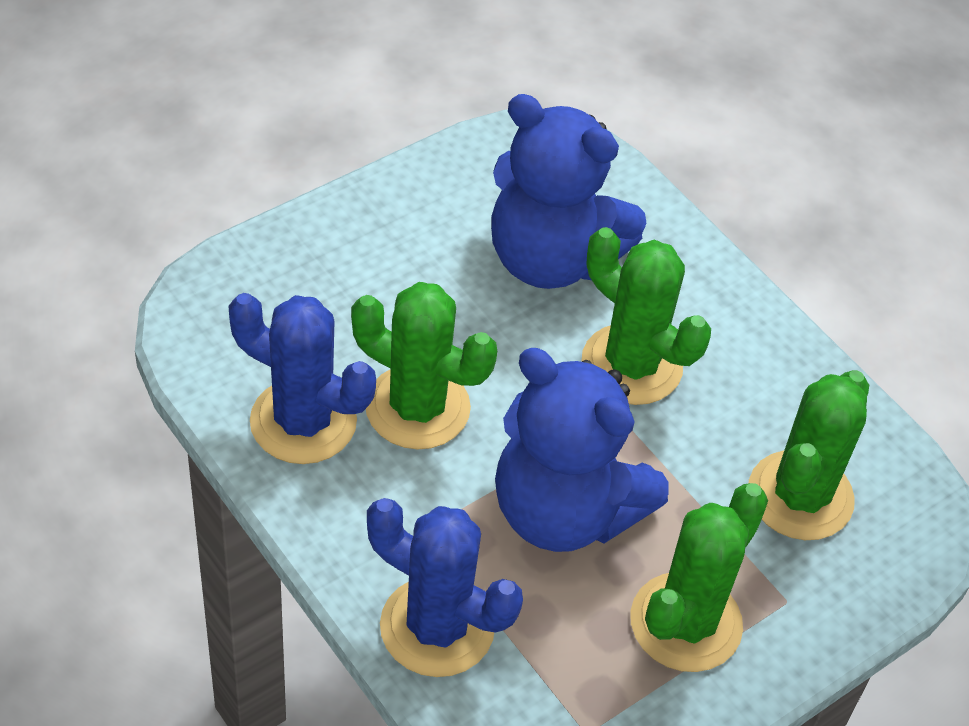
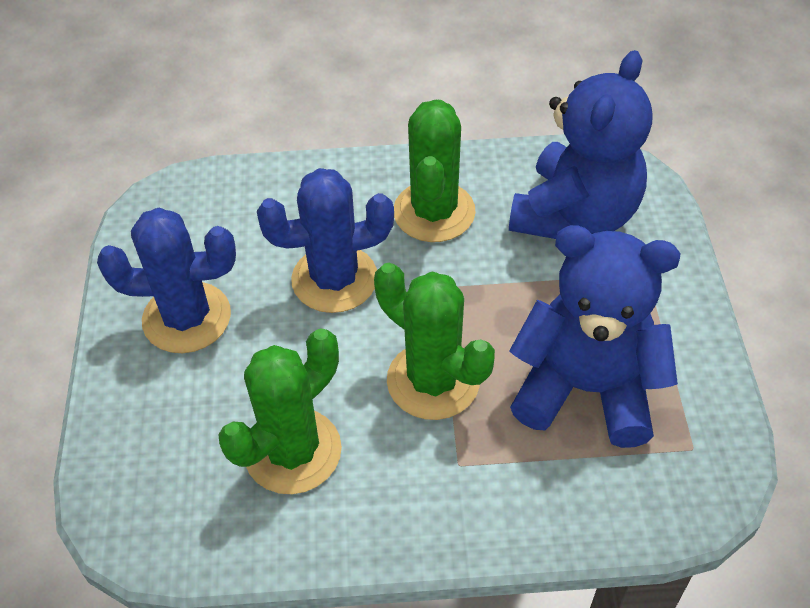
green cactus: [351,282,497,450] [581,227,711,405] [630,483,768,672] [749,370,869,540] = 4 -> [218,329,342,494] [374,263,495,420] [394,99,476,242] = 3

